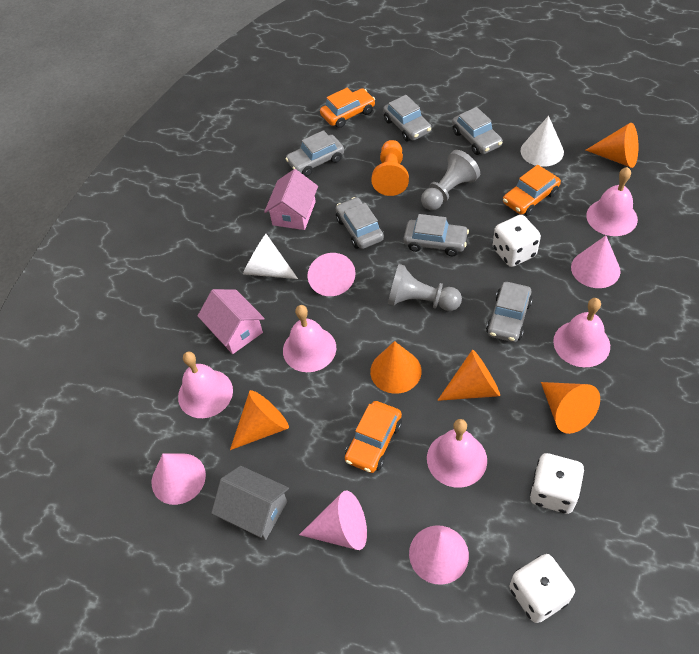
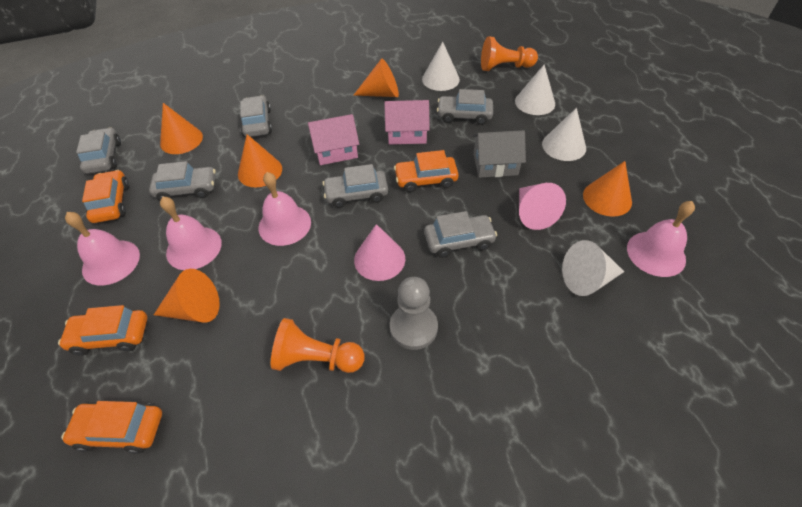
grey pawn: [388,264,462,311] [421,150,480,210] = 2 -> [390,277,438,350] = 1
orange car: [320,88,375,128] [345,401,402,473] [503,165,561,216] = 3 -> [58,305,148,355] [61,401,162,454] [82,170,129,223] [394,150,459,192] = 4
orange pawn: [371,140,409,196] = 1 -> [271,318,364,373] [481,36,538,71] = 2
pink bell: [178,352,233,418] [283,305,336,372] [427,419,487,488] [553,298,610,367] [586,167,638,236] = 5 -> [65,212,140,286] [160,197,222,270] [258,172,311,246] [627,201,695,277] = 4
pink cone: [152,453,206,505] [299,490,367,550] [308,253,356,296] [409,525,469,585] [571,236,621,288] = 5 -> [354,224,405,281] [519,183,566,230] = 2
white cone: [243,234,298,279] [521,116,564,167] = 2 -> [422,42,460,91] [515,64,555,115] [542,108,586,161] [562,240,624,296] = 4
white dice: [493,215,541,267] [510,554,575,623] [530,453,584,514] = 3 -> none = 0

